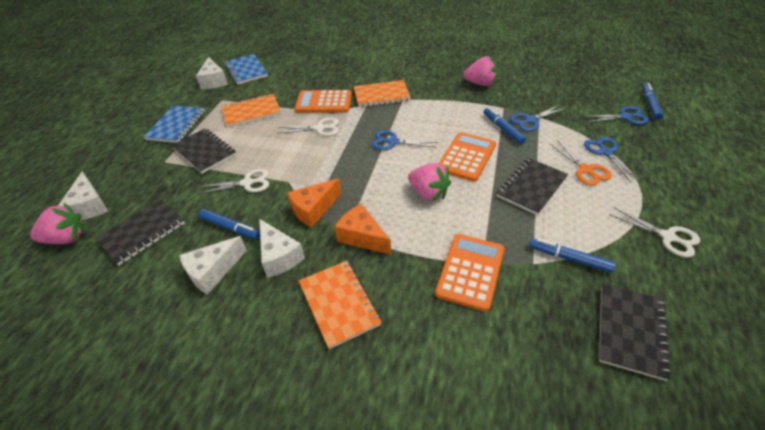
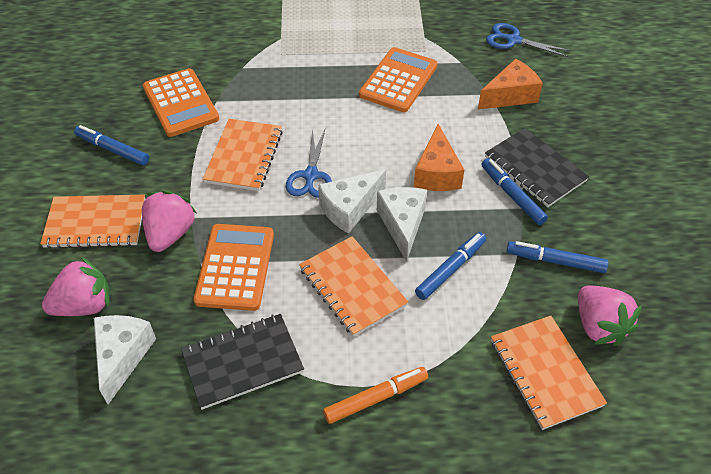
black notebook: [95,200,185,265] [171,128,236,174] [496,158,568,215] [599,284,672,381] = 4 -> [181,314,304,410] [485,128,589,207] = 2
blue notebook: [144,106,205,143] [225,54,268,84] = 2 -> none = 0
blue scissors: [372,130,438,150] [510,105,566,132] [582,106,650,125] [584,137,640,183] = 4 -> [286,128,332,198] [486,23,571,57] = 2
orange marker: none = 0 -> [323,367,428,424] = 1
orange notebook: [221,94,281,127] [299,261,382,349] [354,80,411,107] = 3 -> [40,195,145,249] [203,119,283,191] [299,236,408,337] [491,316,607,430] = 4
orange scissors: [550,141,612,186] = 1 -> none = 0
white cheese: [58,172,108,220] [179,236,247,295] [196,57,228,90] [259,219,305,278] = 4 -> [94,315,156,404] [318,169,386,234] [377,187,427,262] = 3
white scissors: [198,169,269,194] [278,118,339,136] [609,207,700,258] = 3 -> none = 0

